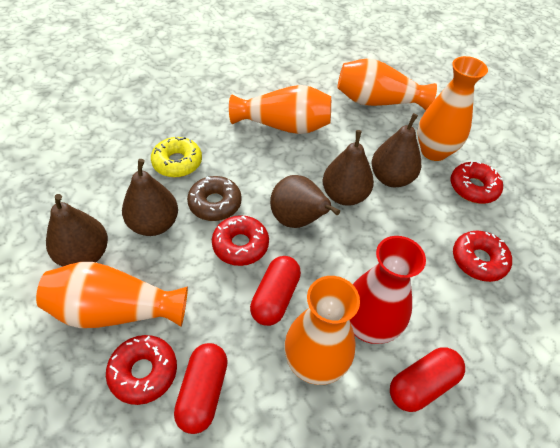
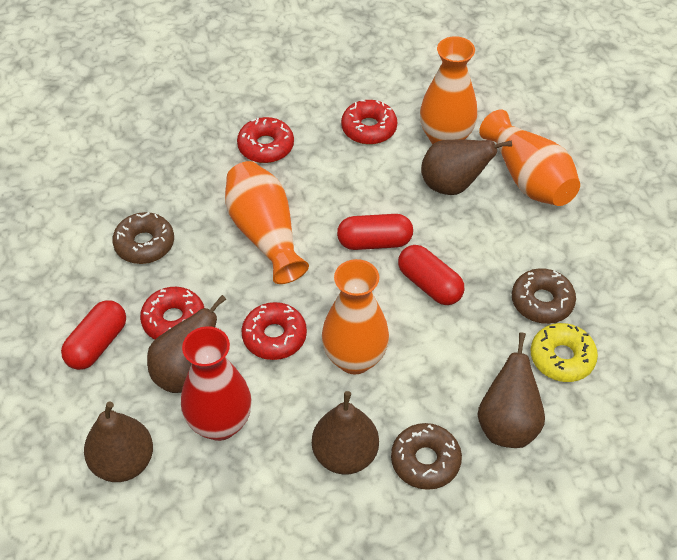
brown donut: [187,176,242,221] = 1 -> [112,212,174,264] [391,423,462,490] [512,268,576,324] = 3
orange vase: [36,262,188,328] [229,85,331,134] [284,276,360,385] [337,58,437,110] [417,56,488,161] = 5 -> [225,161,309,284] [322,259,389,374] [420,36,478,145] [479,110,580,206] = 4

